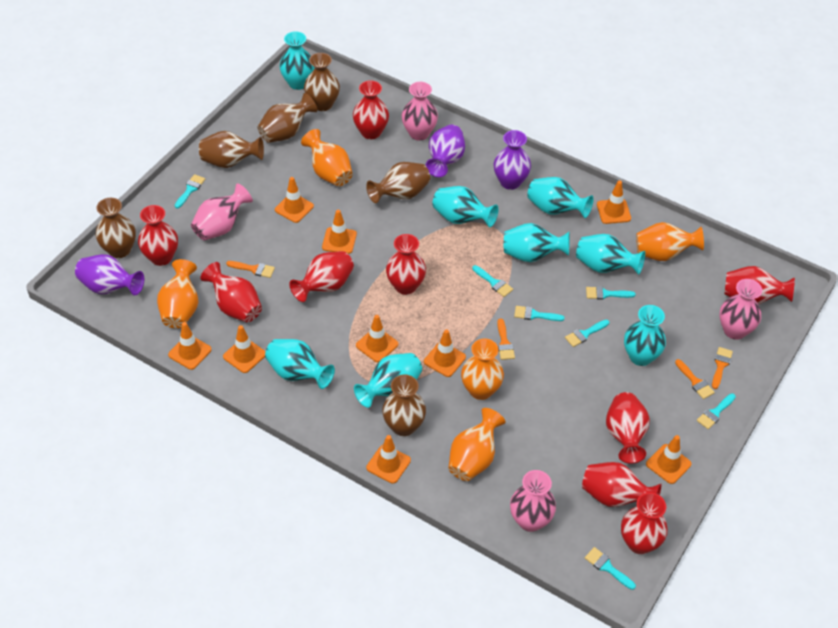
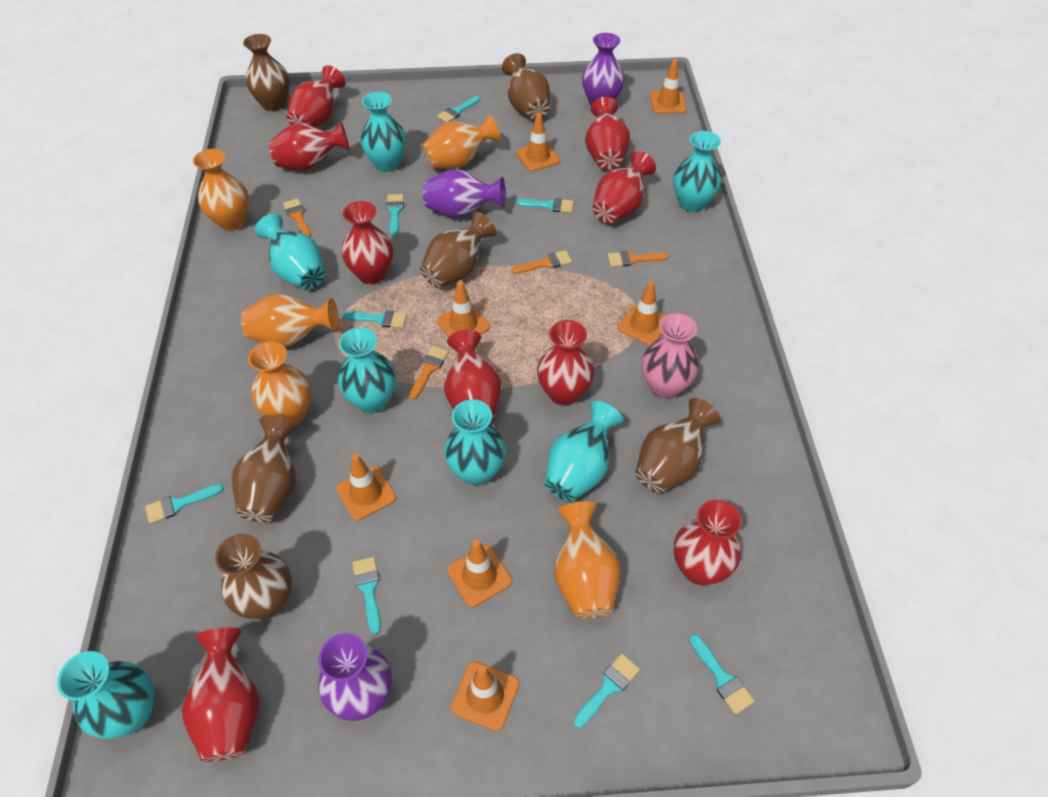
orange traffic cone: [168,322,212,370] [223,325,266,373] [275,177,314,223] [322,210,357,254] [356,315,398,362] [366,435,411,484] [424,329,466,377] [597,181,631,224] [646,435,692,484] = 9 -> [336,454,396,521] [437,281,490,337] [447,540,512,607] [451,661,519,731] [516,113,560,172] [618,281,665,345] [650,59,687,114] = 7
pink vase: [191,184,253,241] [402,82,438,141] [510,470,556,532] [719,279,762,340] = 4 -> [642,313,699,399] = 1
turquoise brush: [175,174,205,208] [472,265,513,297] [514,306,565,321] [565,320,609,347] [585,547,636,590] [586,286,636,300] [697,393,736,429] = 7 -> [145,484,224,524] [342,310,407,328] [352,557,381,635] [386,194,404,236] [437,96,480,122] [516,198,574,213] [573,653,640,728] [689,634,755,715] = 8
turquoise vase: [265,339,335,389] [279,31,314,90] [354,353,422,408] [433,186,499,227] [504,223,570,262] [527,177,594,218] [576,234,645,275] [624,305,666,366] = 8 -> [57,651,155,739] [255,213,325,290] [338,328,396,413] [360,92,406,172] [444,399,506,485] [545,401,623,502] [673,131,721,212] = 7

